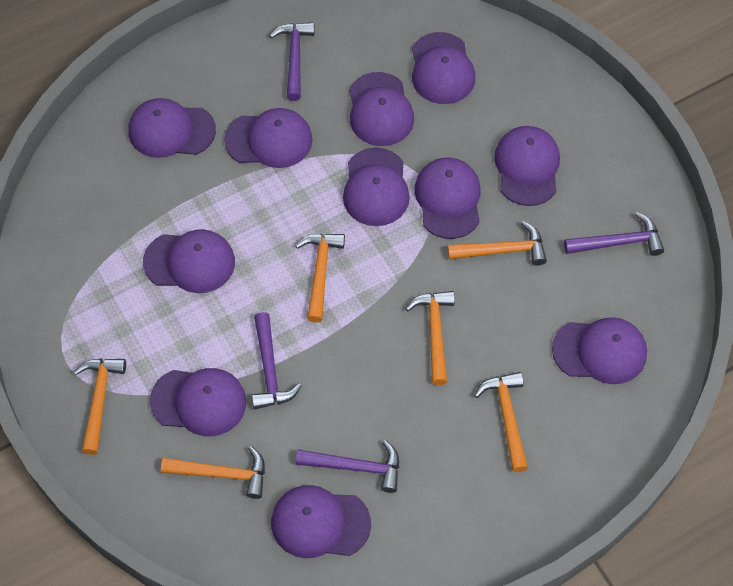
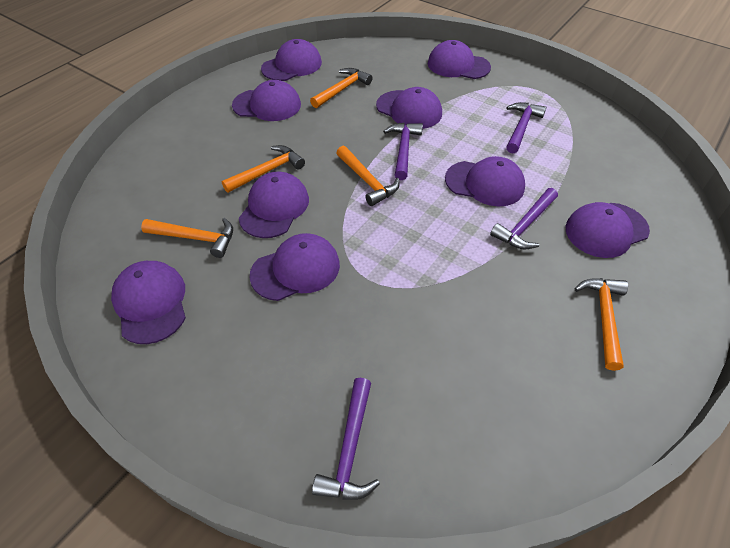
orange hammer: [74,359,126,455] [161,446,265,499] [295,234,345,323] [406,291,455,385] [447,221,547,266] [474,372,528,472] = 6 -> [141,218,233,258] [222,145,305,193] [310,68,372,108] [337,146,399,206] [575,278,628,371] = 5
purple cap: [129,98,216,158] [143,229,235,293] [150,368,246,436] [224,108,313,168] [271,485,371,558] [343,148,409,226] [349,72,414,146] [412,32,475,104] [414,157,481,239] [494,126,560,206] [552,317,647,384] = 11 -> [111,261,186,344] [232,80,301,121] [239,172,309,238] [249,233,340,301] [261,39,322,81] [376,87,442,129] [428,40,491,79] [445,156,525,207] [566,202,650,258] = 9

